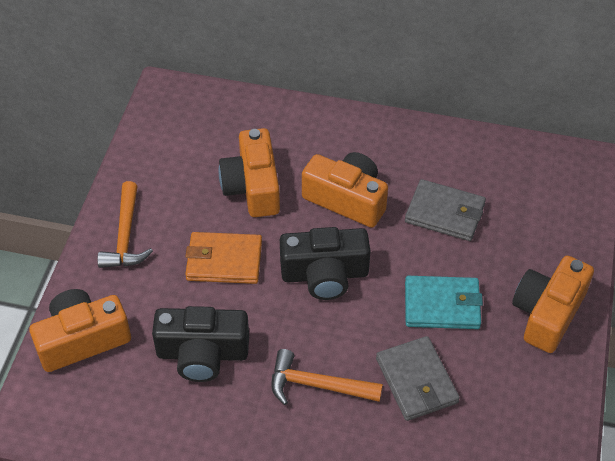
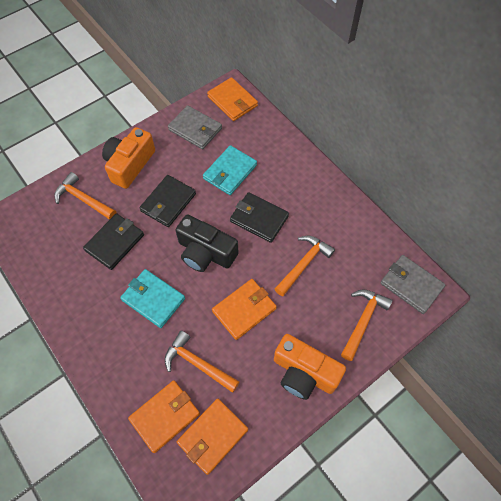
black camera: [152,306,249,382] [280,227,370,300] = 2 -> [175,214,239,272] = 1
black wallet: none = 0 -> [83,213,144,270] [139,175,196,227] [230,192,289,243] = 3
orange camera: [29,289,131,372] [219,128,280,217] [302,152,388,228] [512,256,594,353] = 4 -> [102,127,155,189] [274,334,346,400] = 2
orange hammer: [97,181,153,268] [271,349,383,405] = 2 -> [54,172,116,220] [165,330,240,393] [275,236,335,296] [341,290,393,361] = 4
orange wallet: [185,232,262,284] = 1 -> [128,380,200,453] [177,399,248,475] [207,77,258,121] [212,279,277,340] = 4
turquoise wallet: [405,276,483,329] = 1 -> [120,269,185,328] [203,145,257,195] = 2

